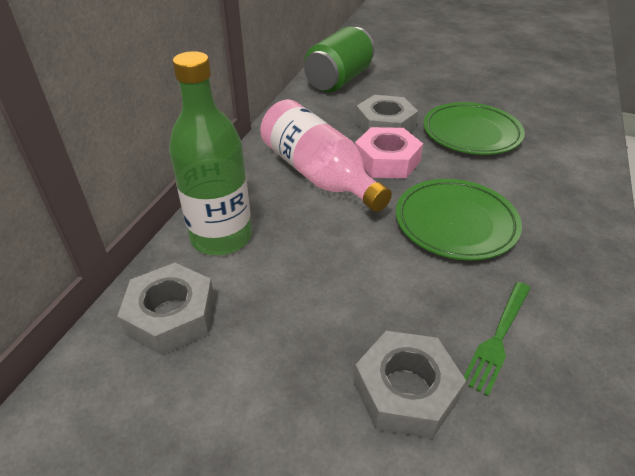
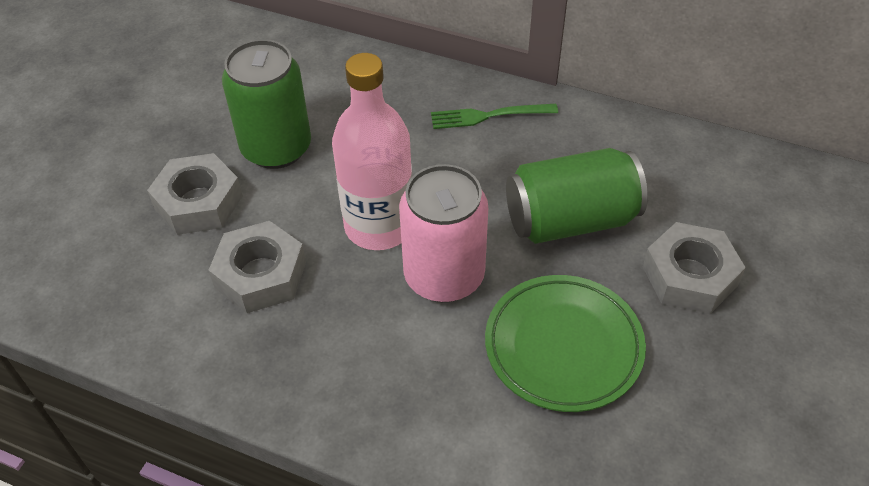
green bottle: [169,51,252,255] = 1 -> none = 0
green can: [304,27,375,92] = 1 -> [222,39,311,169] [506,148,648,244] = 2
green plate: [396,179,522,261] [423,102,525,155] = 2 -> [485,275,646,412] = 1
pink can: none = 0 -> [399,164,488,302] = 1
pink nut: [355,127,423,178] = 1 -> none = 0

